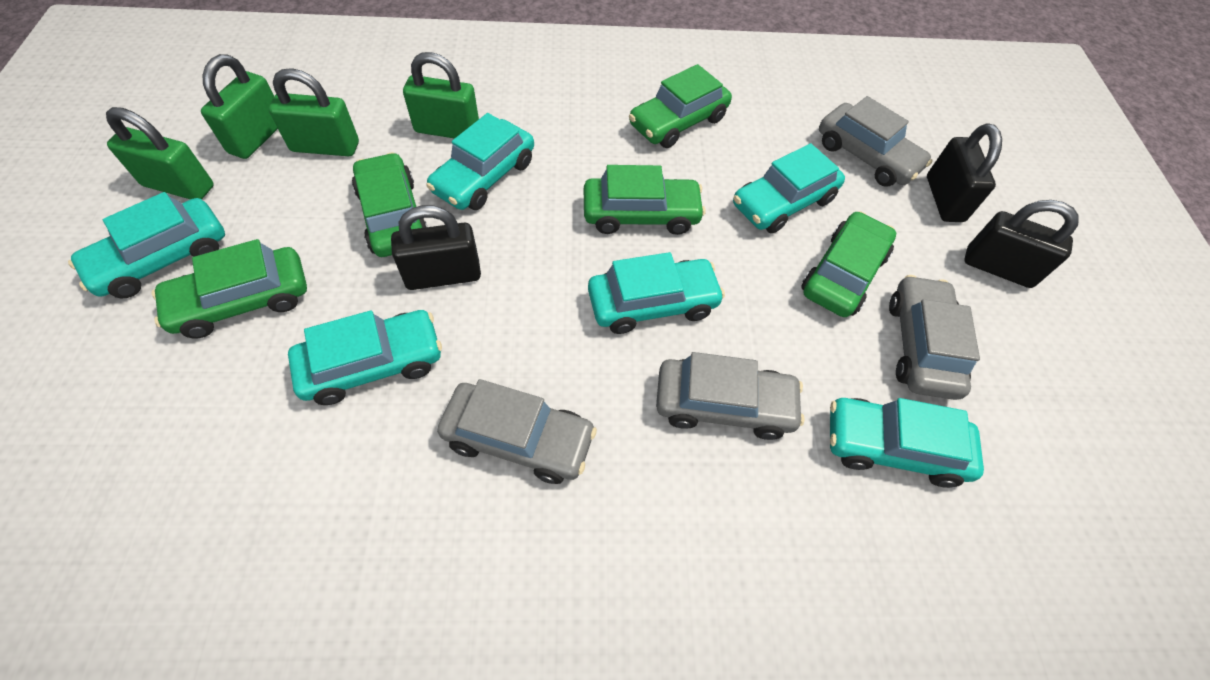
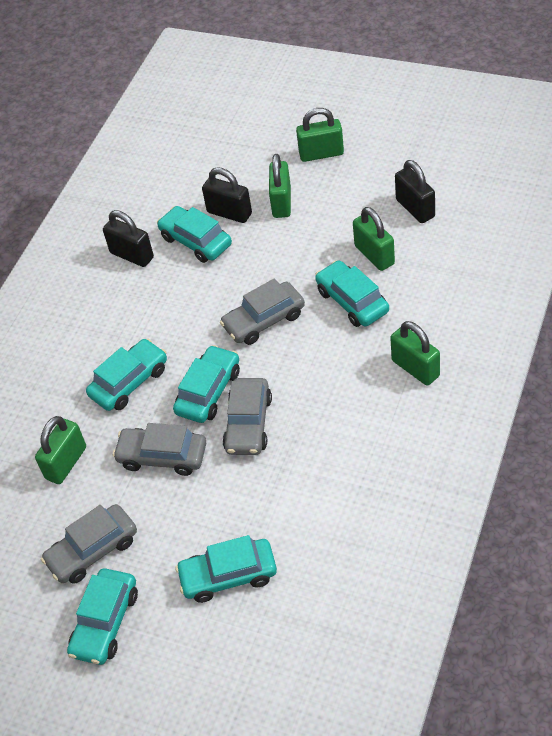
green car: [152,239,307,338] [352,152,427,257] [584,165,706,235] [629,64,732,148] [801,211,896,317] = 5 -> none = 0
green padlock: [106,107,214,200] [201,54,278,159] [269,68,359,156] [403,52,479,138] = 4 -> [35,416,86,484] [269,154,291,218] [296,108,344,162] [353,207,395,271] [390,321,440,385] = 5

